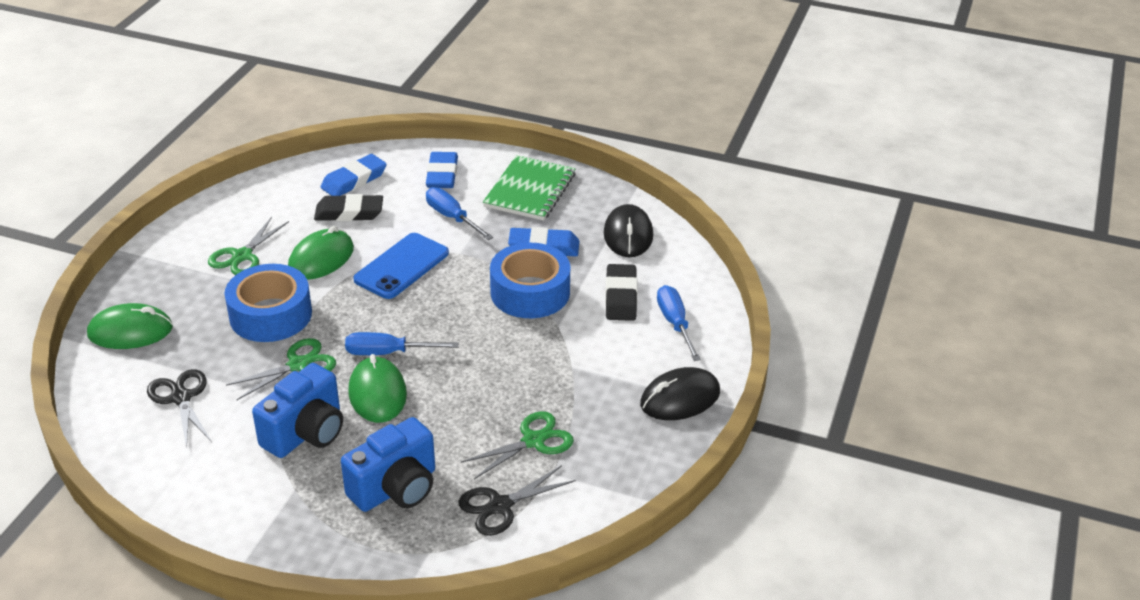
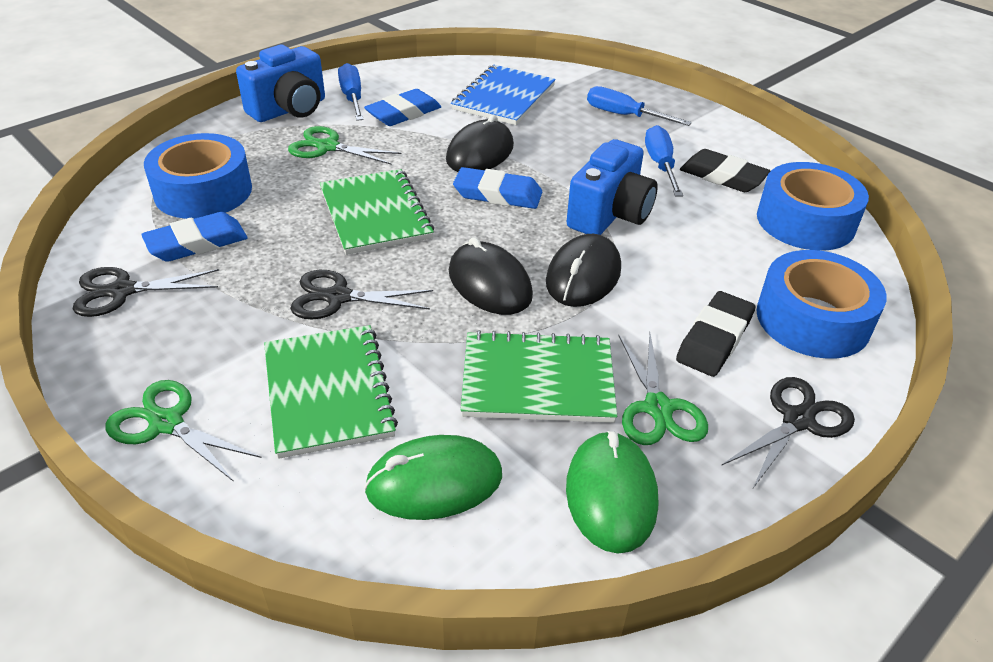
black mouse: [604,204,653,257] [640,367,720,420] = 2 -> [446,115,514,172] [449,237,533,315] [546,234,621,307] = 3
black scissors: [147,369,212,448] [459,465,576,536] = 2 -> [73,267,219,317] [290,270,433,319] [721,377,855,488] = 3
blue notebook: none = 0 -> [451,64,556,125] = 1
blue phone: [353,233,449,299] = 1 -> none = 0
blue tape: [225,264,312,342] [490,243,570,318] = 2 -> [144,133,252,219] [756,250,887,359] [757,162,869,251] = 3
green mouse: [87,303,173,349] [288,226,354,280] [348,354,407,423] = 3 -> [364,435,502,520] [566,431,658,554] = 2
green notebook: [483,155,576,221] = 1 -> [264,325,398,459] [320,169,434,255] [461,330,617,423] = 3

